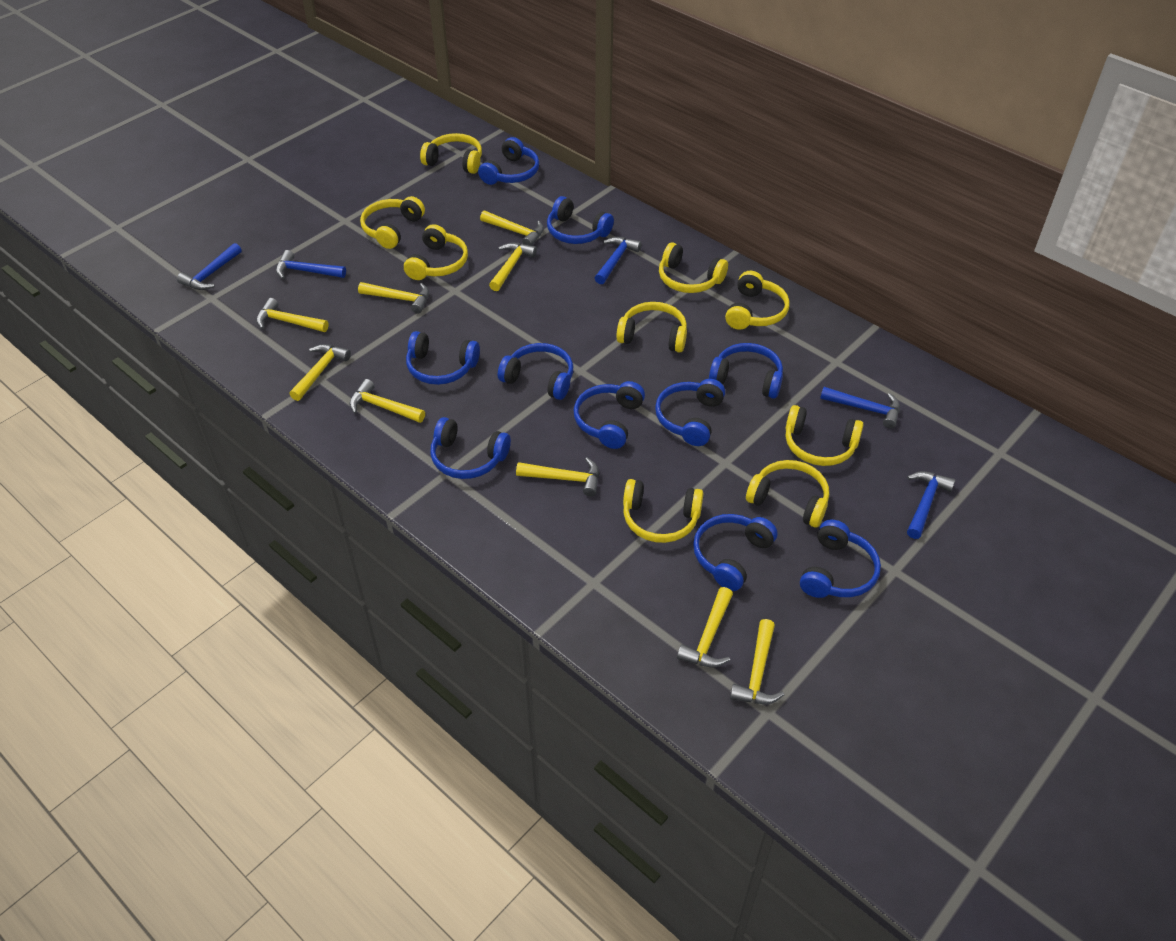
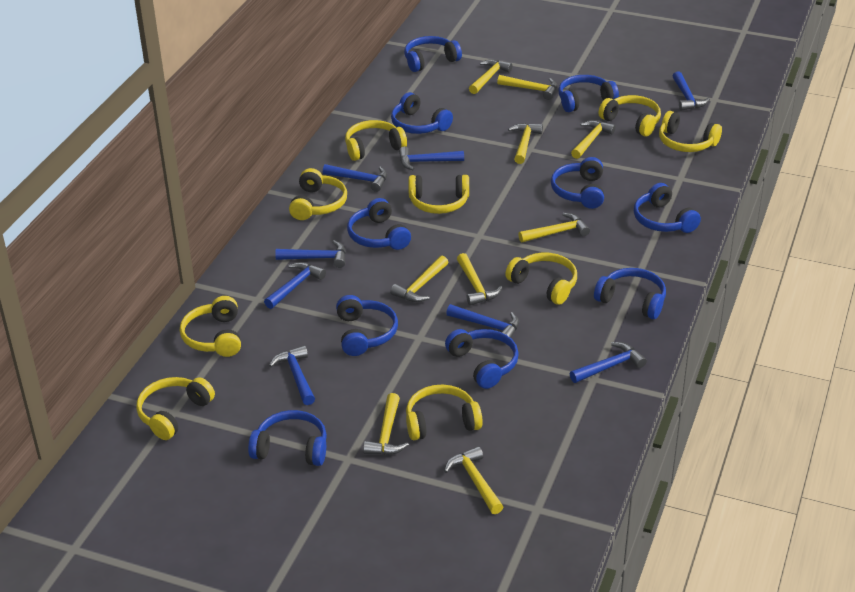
blue hammer: [177,243,242,290] [276,250,346,279] [595,237,642,284] [820,387,900,429] [907,471,956,539] = 5 -> [264,262,326,309] [269,346,315,405] [275,240,346,268] [323,164,387,192] [399,147,464,170] [446,304,519,338] [569,342,647,383] [673,71,710,111] = 8

